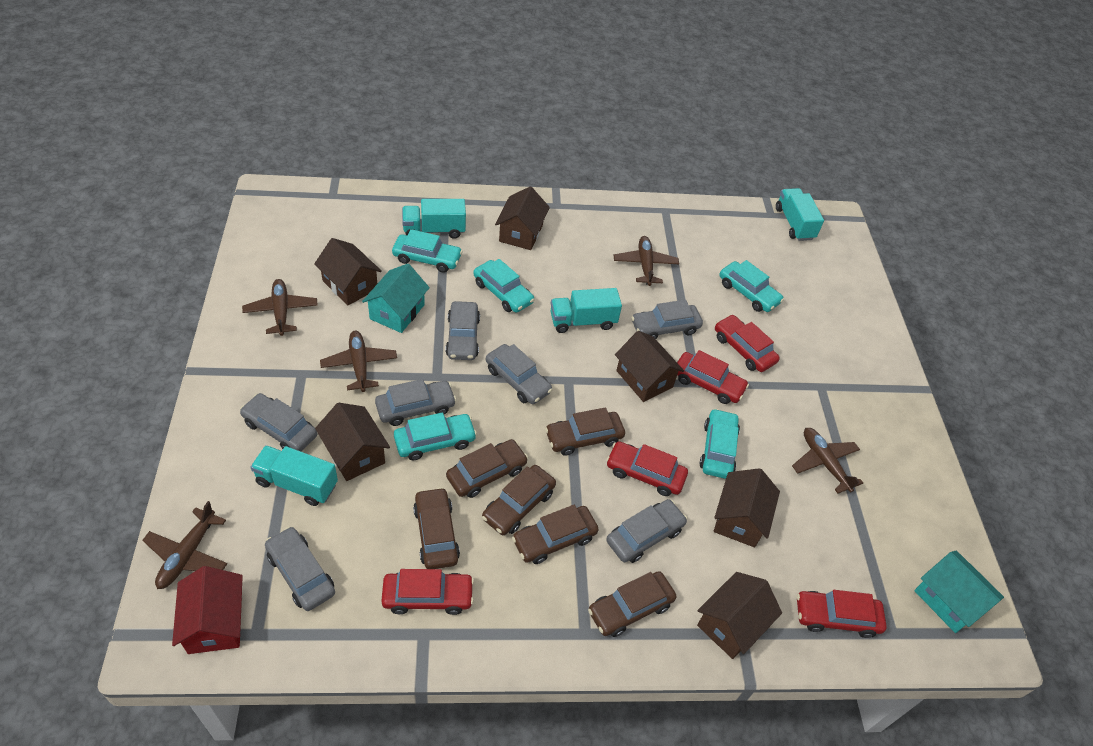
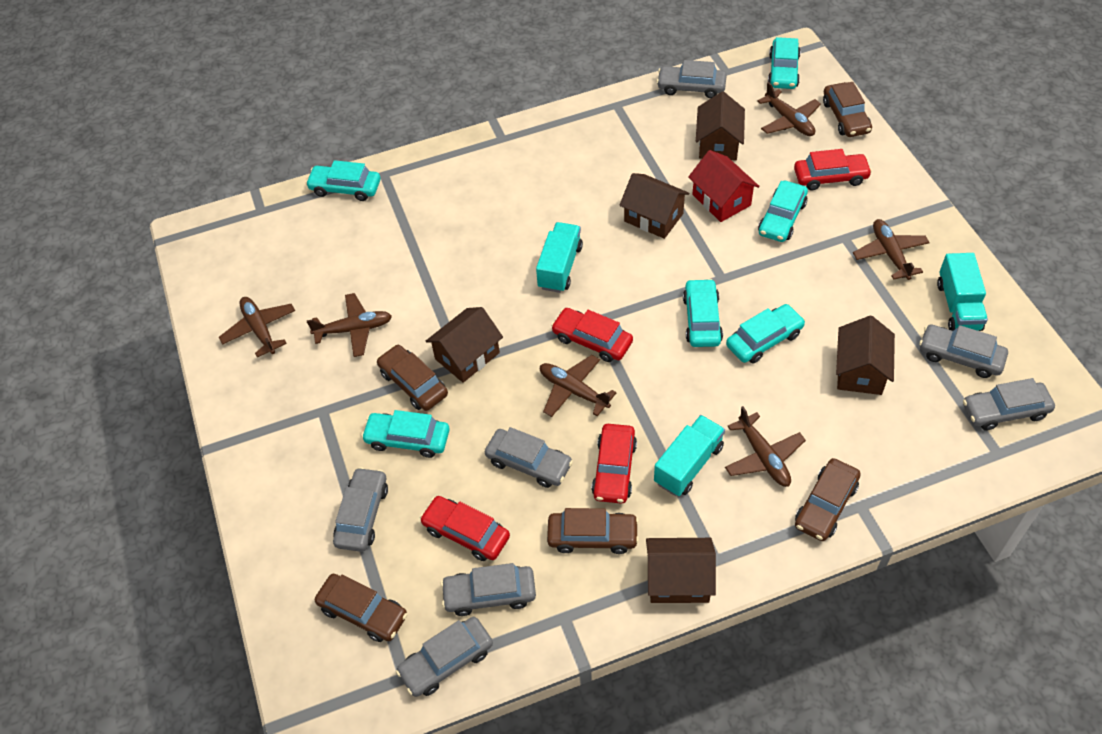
brown car: [413,487,460,569] [446,439,528,498] [482,465,556,535] [512,505,599,564] [545,407,625,456] [588,571,677,637] = 6 -> [315,574,408,642] [377,345,448,411] [547,508,639,554] [795,458,861,541] [823,82,872,137] = 5
brown house: [314,238,382,305] [315,403,390,481] [495,186,550,250] [615,331,684,402] [697,572,782,659] [714,468,780,547] = 6 -> [425,307,503,383] [619,173,690,239] [646,538,716,603] [696,91,745,160] [836,315,895,395] = 5
brown plane: [142,501,227,589] [242,279,318,336] [320,331,397,392] [614,236,679,286] [792,428,863,494] = 5 -> [219,297,295,357] [307,293,392,357] [540,355,617,417] [725,406,806,487] [757,82,821,136] [853,219,930,280] = 6
red car: [381,569,474,615] [606,441,688,496] [677,350,749,404] [715,315,780,372] [797,590,887,638] = 5 -> [420,496,510,561] [551,308,633,362] [591,424,637,504] [794,149,872,190] = 4
turquoise car: [392,229,463,273] [394,413,477,461] [473,259,535,313] [699,408,740,479] [720,260,784,312] = 5 -> [306,160,380,201] [361,410,450,458] [683,279,723,347] [726,304,805,363] [758,181,808,242] [768,37,801,89] = 6
turquoise house: [362,264,430,333] [914,551,1004,633] = 2 -> none = 0
turquoise truck: [250,445,338,506] [402,199,466,239] [551,288,622,333] [776,188,824,241] = 4 -> [536,222,583,293] [654,415,725,496] [937,253,988,331] = 3

